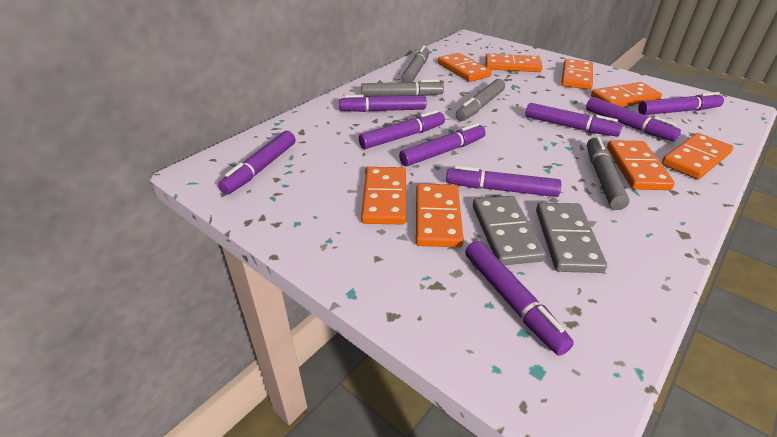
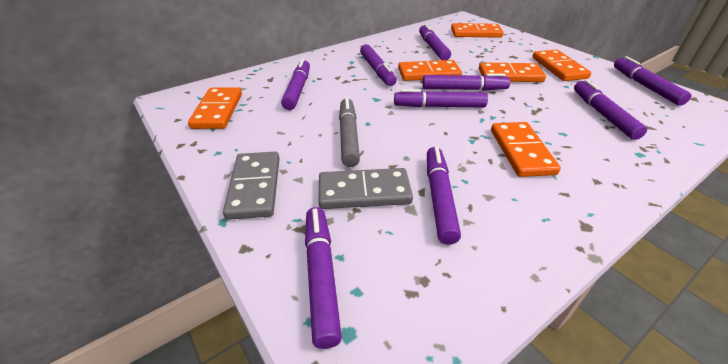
grey marker: [361,79,444,97] [401,45,430,82] [456,79,505,121] [587,137,630,210] = 4 -> [339,97,360,167] = 1
orange domino: [361,167,406,224] [416,184,464,247] [438,53,492,82] [485,54,542,72] [561,59,593,90] [591,82,662,107] [607,140,675,190] [662,133,733,179] = 8 -> [188,87,242,129] [398,60,462,81] [451,23,504,38] [479,63,546,82] [491,122,561,177] [532,50,591,81] = 6

